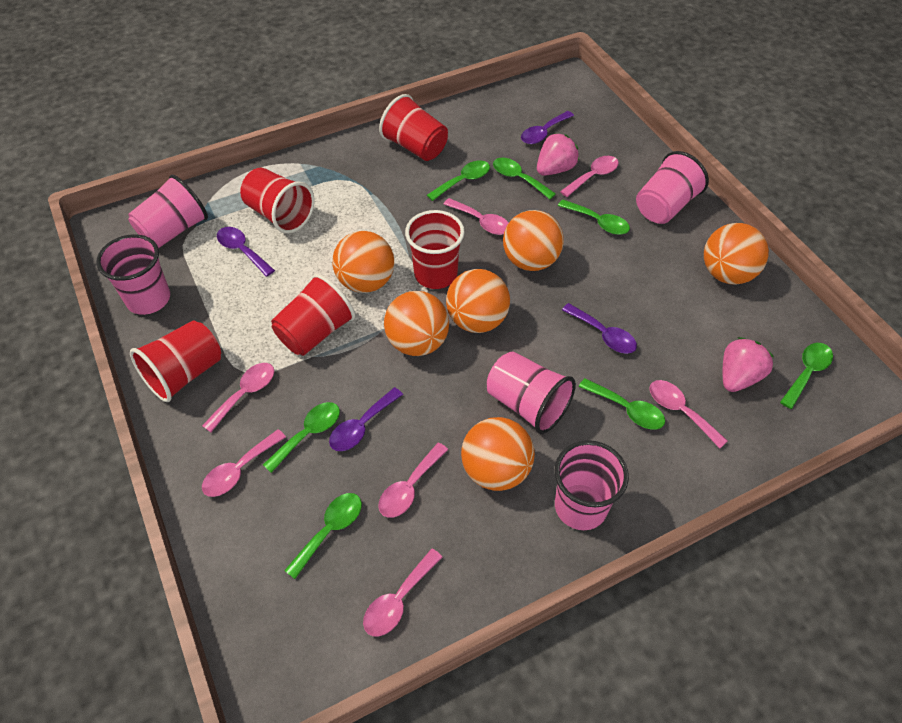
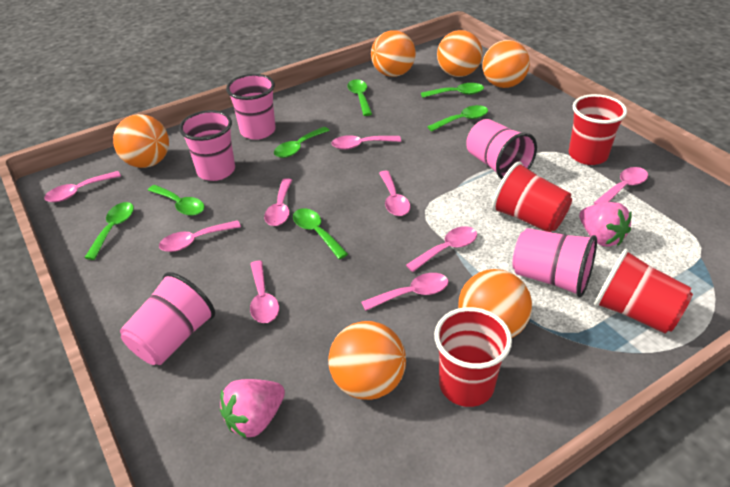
pink spoon: [202,363,274,432] [202,429,286,497] [363,549,442,637] [378,443,448,518] [444,198,509,235] [560,156,619,197] [649,380,728,448] = 7 -> [44,171,121,202] [159,220,241,252] [250,261,279,323] [264,178,292,226] [332,135,401,150] [361,273,449,311] [379,171,411,216] [406,226,477,272] [594,167,648,205] = 9
purple spoon: [217,227,275,277] [329,387,403,451] [521,111,574,144] [562,303,637,354] = 4 -> none = 0
red cup: [130,321,221,402] [240,168,315,233] [271,274,355,356] [379,94,448,161] [405,210,465,289] = 5 -> [434,307,512,407] [492,161,572,232] [569,94,627,165] [594,249,693,334] = 4

